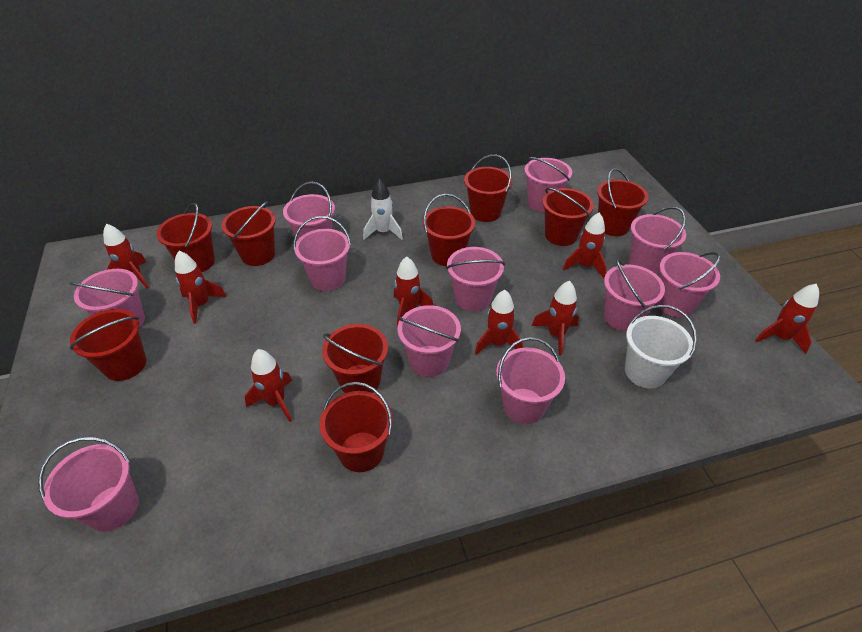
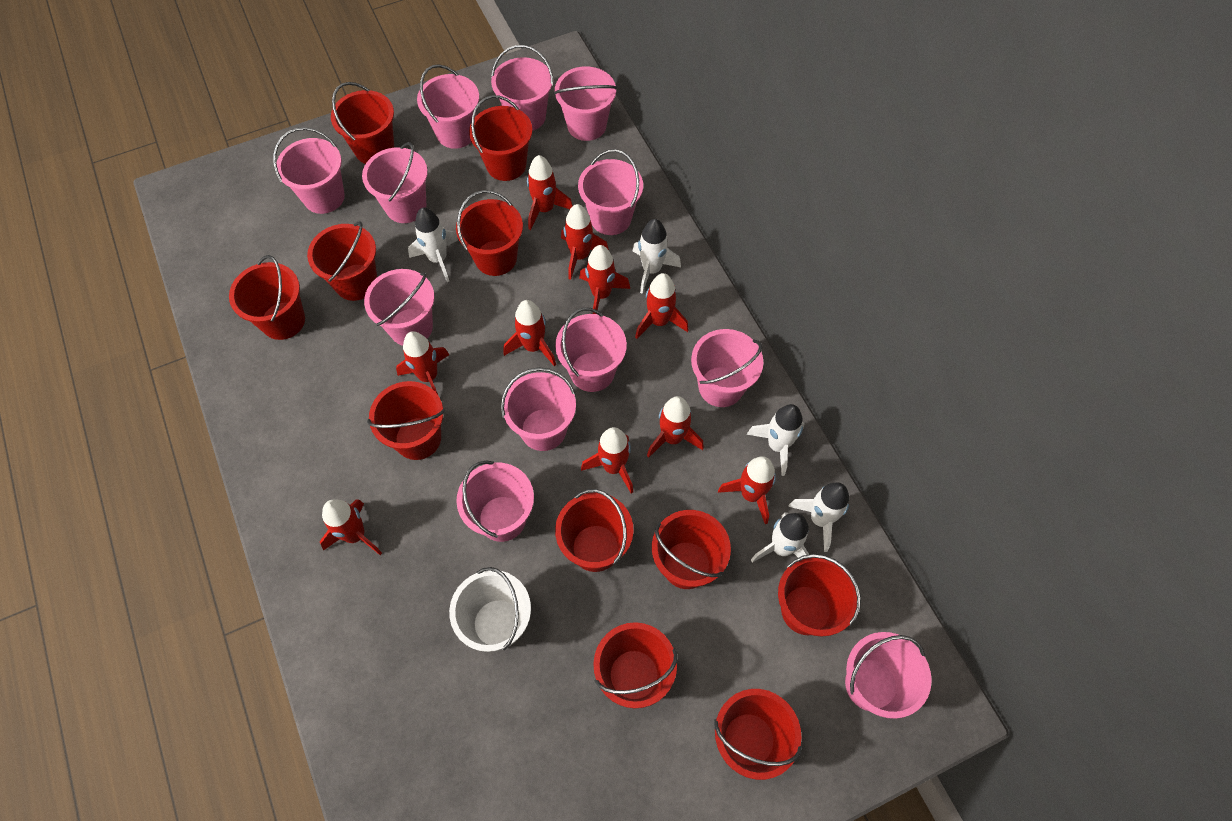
pink bucket: [38,437,139,532] [70,269,145,328] [283,182,335,240] [293,216,351,291] [397,305,461,377] [446,247,505,312] [496,337,565,424] [524,157,572,212] [604,258,665,331] [629,207,686,274] [657,252,721,317] = 11 -> [273,127,345,214] [362,142,428,223] [364,269,434,346] [417,64,479,149] [456,460,534,542] [491,45,554,131] [501,367,576,451] [554,66,617,141] [555,308,627,392] [578,149,643,235] [691,329,763,407] [845,632,932,719] = 12
red bucket: [70,309,146,381] [156,203,215,272] [222,201,276,266] [319,382,393,472] [322,324,388,393] [423,194,475,266] [464,155,513,222] [542,188,594,246] [597,168,648,236] = 9 -> [229,255,305,340] [307,221,377,301] [331,82,394,164] [367,381,445,460] [456,190,523,276] [469,95,532,181] [555,489,634,572] [593,622,678,708] [652,510,731,589] [714,689,802,780] [778,554,861,636] = 11
red rocket: [103,224,149,289] [175,251,227,324] [245,349,292,422] [394,256,434,328] [475,290,523,355] [532,281,579,356] [563,213,607,278] [755,284,819,354] = 8 -> [320,499,382,555] [396,331,449,395] [503,300,556,367] [527,155,573,230] [561,204,609,280] [579,245,630,314] [581,427,633,493] [635,273,688,339] [647,396,704,458] [718,456,776,524] = 10
white rocket: [363,179,403,240] = 1 -> [408,207,458,282] [632,219,681,294] [747,404,804,476] [751,512,810,563] [788,483,849,552] = 5

